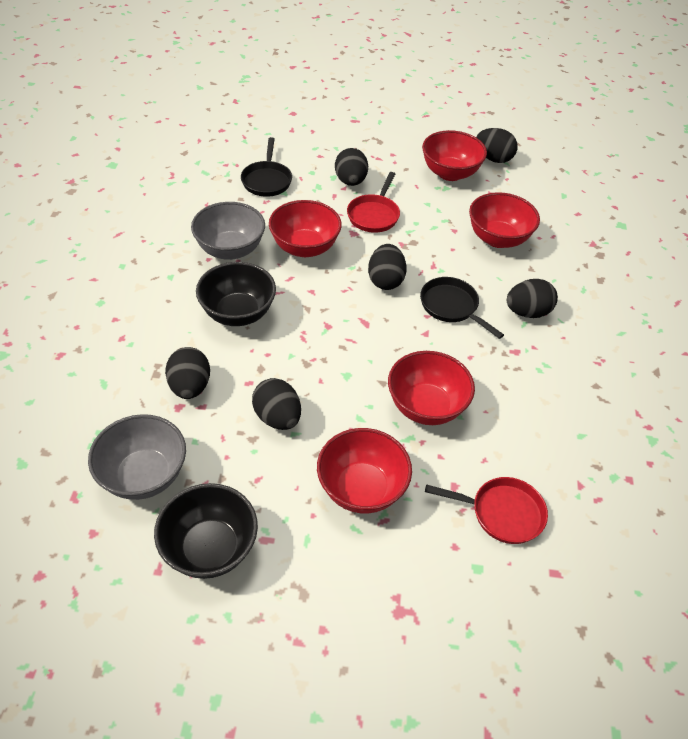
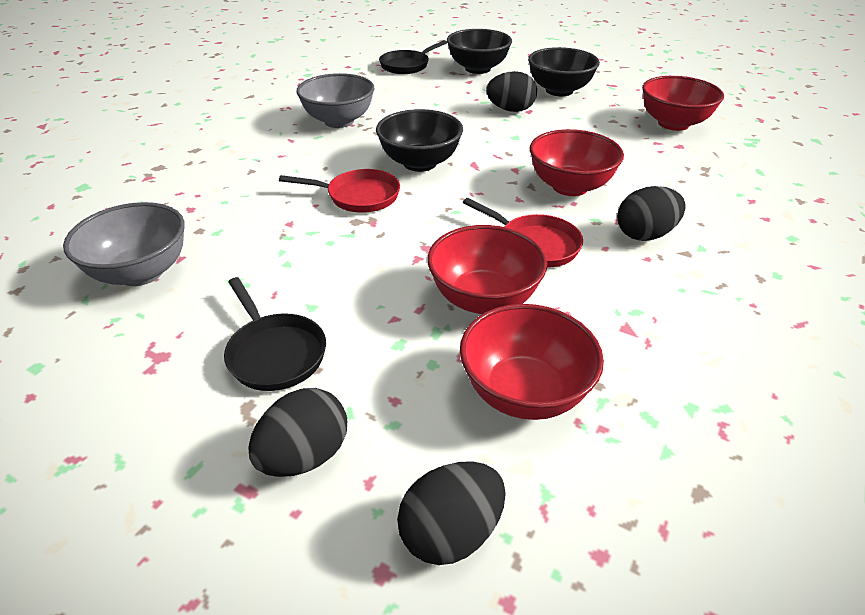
black bowl: [154,483,258,579] [196,262,276,326] = 2 -> [376,109,463,172] [447,29,512,74] [528,47,600,96] = 3
black egg: [165,347,210,399] [252,378,301,430] [335,148,368,186] [368,244,407,290] [476,128,518,163] [507,279,558,318] = 6 -> [248,388,347,477] [397,461,505,565] [486,71,537,112] [617,186,686,241] = 4
red bowl: [269,200,342,257] [317,428,412,513] [388,351,475,425] [422,130,487,181] [469,192,540,248] = 5 -> [427,225,547,314] [460,304,604,420] [530,129,624,196] [642,76,724,131] = 4

